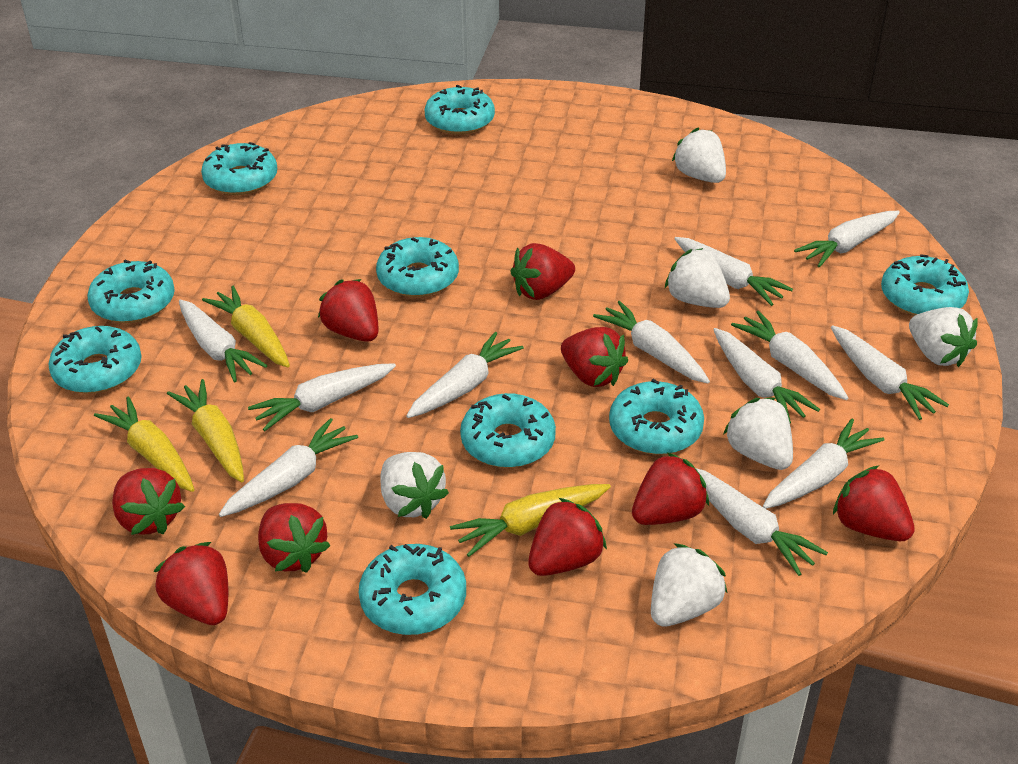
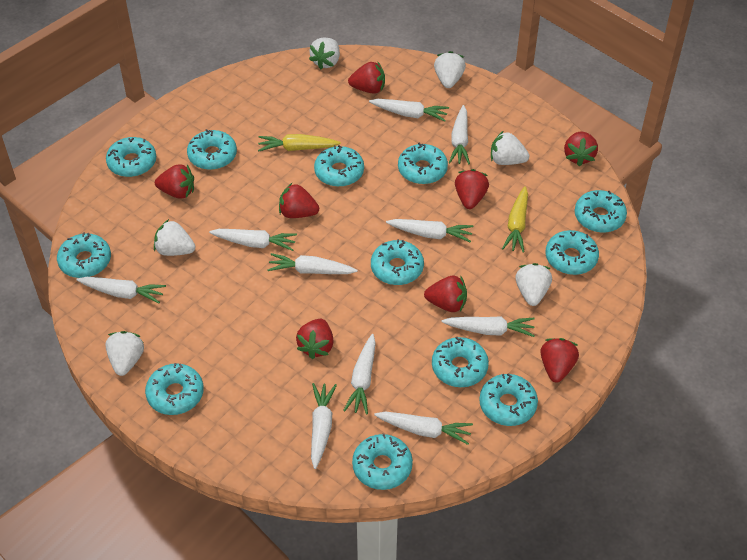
red strawberry: [112,468,185,535] [154,542,228,625] [258,503,331,573] [318,279,378,342] [510,243,575,300] [528,498,607,576] [561,327,628,387] [632,452,709,525] [833,465,915,541] = 9 -> [155,164,194,199] [279,183,319,218] [296,319,334,359] [348,62,385,94] [424,275,467,312] [455,169,489,209] [540,338,579,383] [564,131,598,166] = 8
turquoise donut: [48,326,141,394] [87,259,175,323] [201,142,277,195] [359,544,466,635] [376,237,459,297] [424,85,495,135] [460,393,556,468] [609,379,704,455] [881,254,969,316] = 9 -> [57,233,111,278] [106,137,156,177] [145,363,204,415] [187,129,237,170] [314,145,364,187] [352,434,413,490] [371,239,424,285] [398,142,448,184] [432,337,489,387] [479,374,538,426] [546,230,599,275] [575,190,627,233] = 12
white carrot: [179,300,268,383] [219,418,358,517] [248,363,396,431] [406,332,524,418] [593,301,710,383] [674,237,793,306] [696,468,828,576] [713,328,820,423] [731,311,848,400] [763,419,885,509] [794,211,900,268] [831,325,949,420] = 12 -> [76,277,166,303] [209,229,297,251] [267,253,358,274] [311,383,337,469] [343,334,376,415] [369,99,449,121] [374,412,473,445] [386,219,473,243] [442,316,535,337] [449,105,470,164] = 10
yellow carrot: [94,396,194,492] [167,379,244,482] [202,286,290,367] [450,484,611,557] = 4 -> [258,134,341,152] [502,186,528,253] = 2

